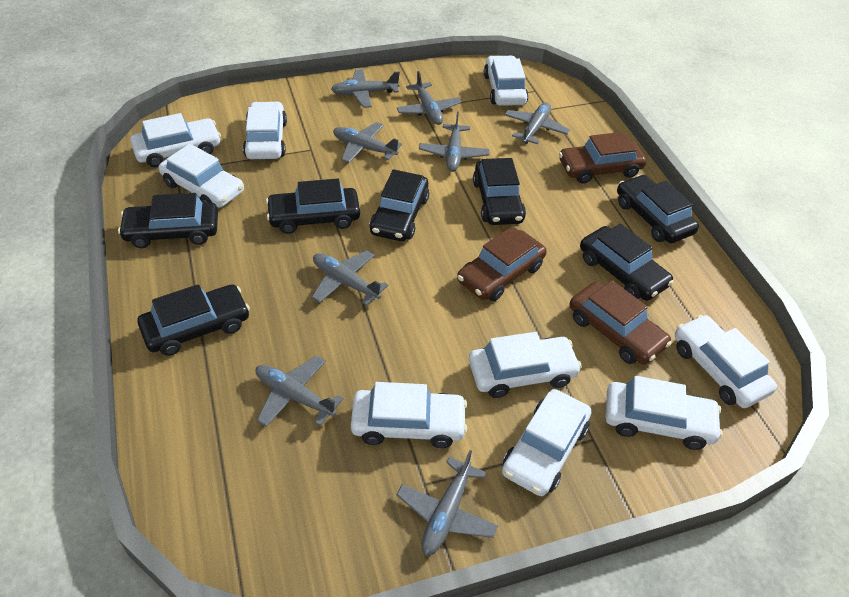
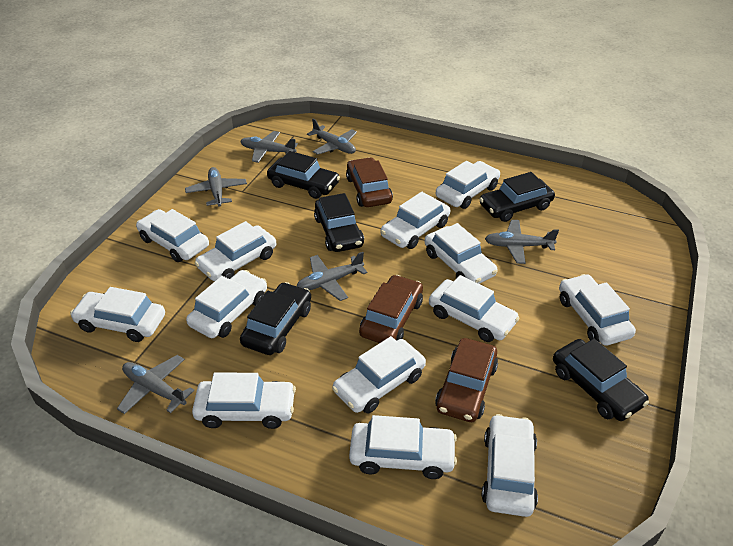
black car: [118,193,218,248] [137,284,250,356] [266,179,360,234] [369,169,429,241] [473,158,526,225] [580,224,674,301] [617,175,699,243] = 7 -> [240,282,311,355] [267,151,340,199] [314,193,364,252] [479,172,555,222] [553,339,649,421] = 5
grey plane: [256,356,343,427] [312,250,388,305] [331,69,400,108] [333,122,402,163] [396,71,462,125] [396,450,498,556] [419,112,490,172] [504,102,570,144] = 8 -> [117,355,194,414] [185,167,247,207] [240,131,298,163] [297,252,367,301] [307,118,357,155] [485,220,559,264] = 6
white car: [130,113,221,167] [159,144,244,208] [243,101,287,159] [351,382,467,448] [469,332,582,398] [484,55,528,106] [502,389,591,496] [605,376,723,450] [675,315,777,408] = 9 -> [70,287,165,342] [136,209,209,262] [186,270,267,338] [192,372,296,429] [195,221,276,281] [332,336,426,414] [349,415,457,479] [380,192,450,249] [425,223,497,284] [429,275,520,342] [436,161,500,209] [482,414,538,517] [559,274,636,346] = 13

